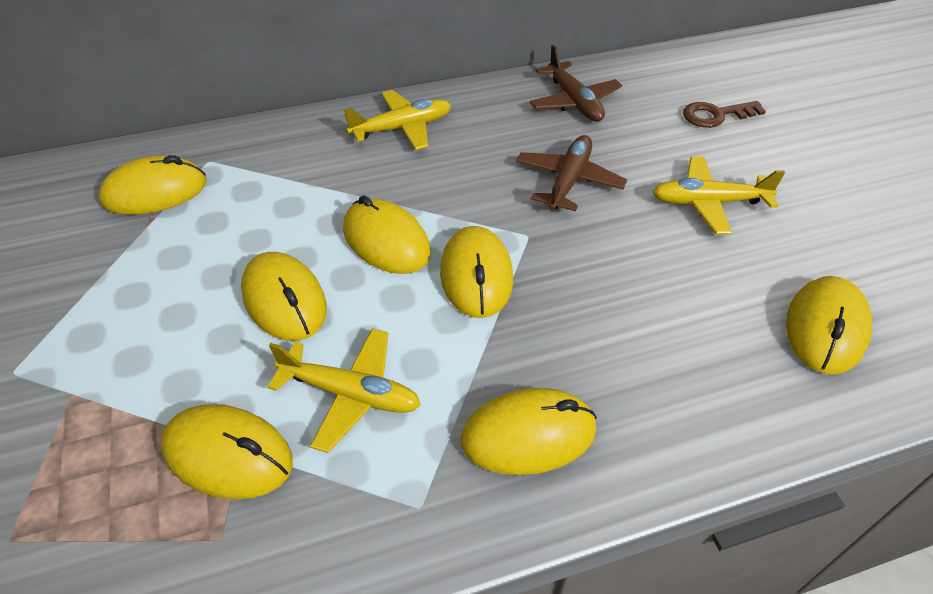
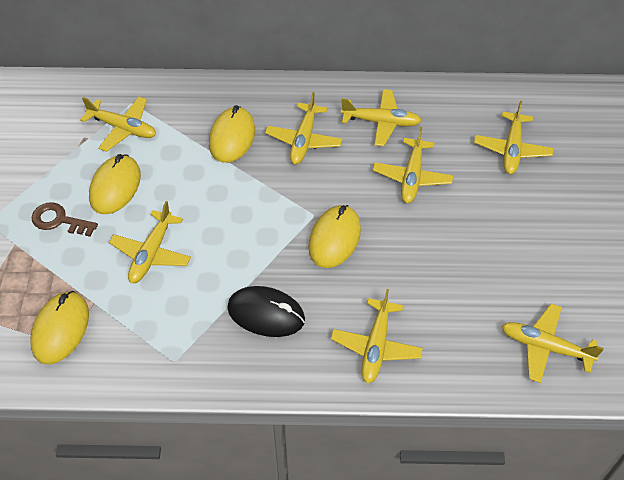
black mouse: none = 0 -> [227,286,305,337] = 1
brown plane: [516,135,627,211] [530,45,622,122] = 2 -> none = 0
yellow mouse: [98,155,207,215] [161,404,293,499] [241,252,327,341] [343,196,431,274] [440,226,513,318] [461,388,597,475] [786,276,872,375] = 7 -> [30,291,89,364] [89,154,141,214] [209,105,255,163] [308,205,361,268] = 4
yellow plane: [267,328,421,453] [344,90,451,150] [653,157,785,234] = 3 -> [80,97,156,152] [109,201,191,283] [265,92,342,164] [331,289,423,384] [341,89,422,146] [373,127,453,203] [474,101,553,174] [502,304,604,383] = 8

